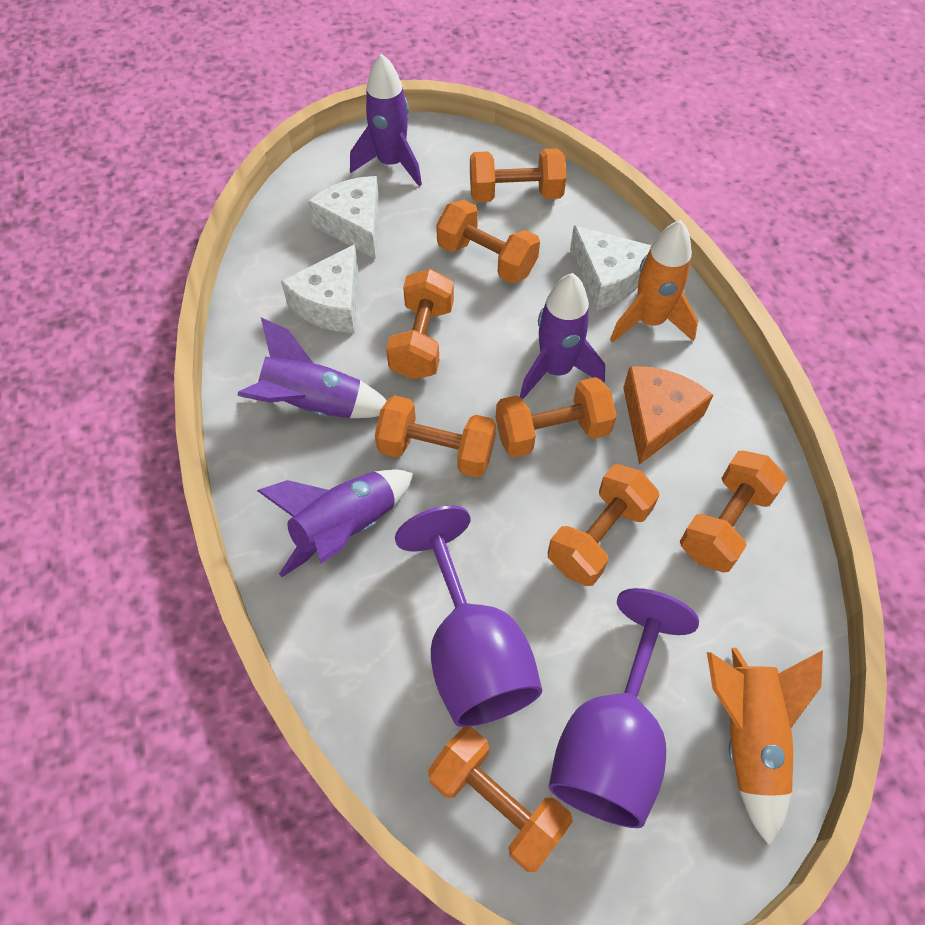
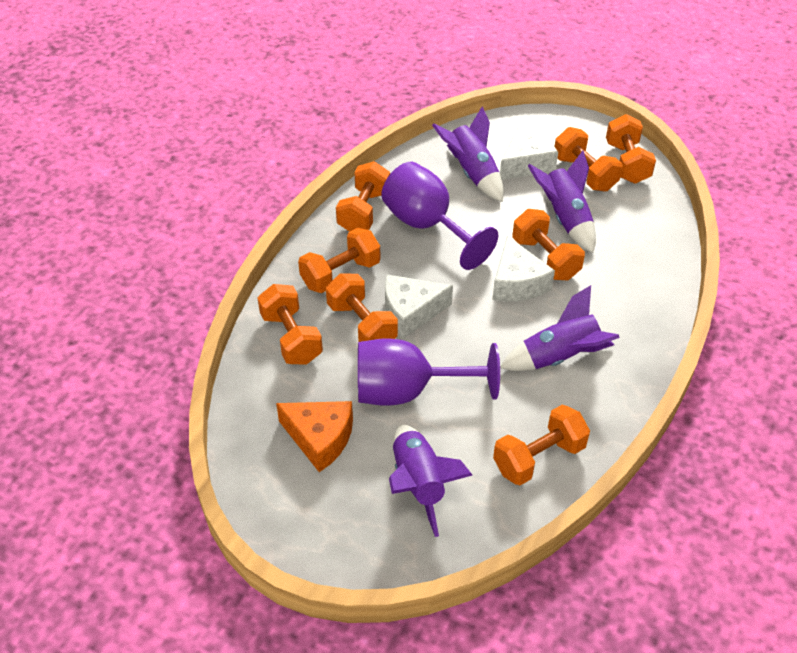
orange rocket: [610,220,698,343] [707,648,823,846] = 2 -> none = 0

